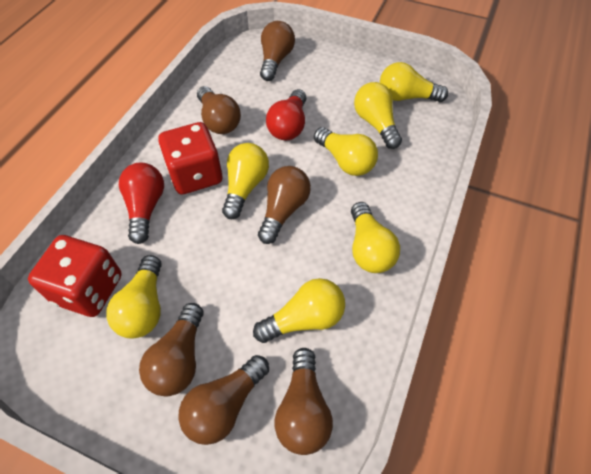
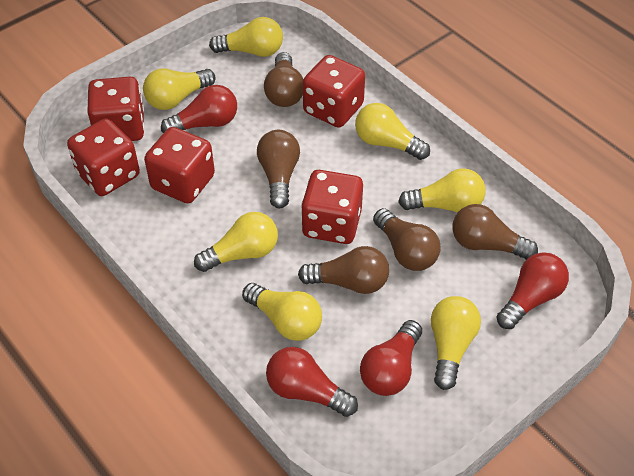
brown light bulb: [139,303,203,397] [179,355,269,445] [197,86,241,134] [258,166,311,244] [260,21,295,81] [275,348,333,455] = 6 -> [257,130,300,208] [264,52,304,107] [298,246,389,294] [373,208,441,271] [453,204,538,260] = 5
red dice: [28,235,122,317] [158,122,222,195] = 2 -> [67,119,140,196] [87,76,145,141] [144,127,215,203] [301,170,363,244] [303,55,365,128] = 5
red light bulb: [119,163,164,244] [266,89,307,140] = 2 -> [161,85,237,133] [266,347,358,417] [360,320,422,396] [496,252,569,329] = 4

